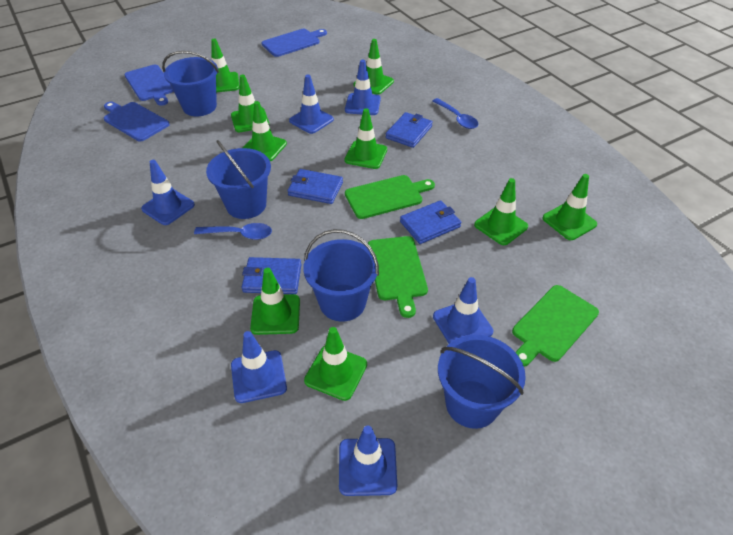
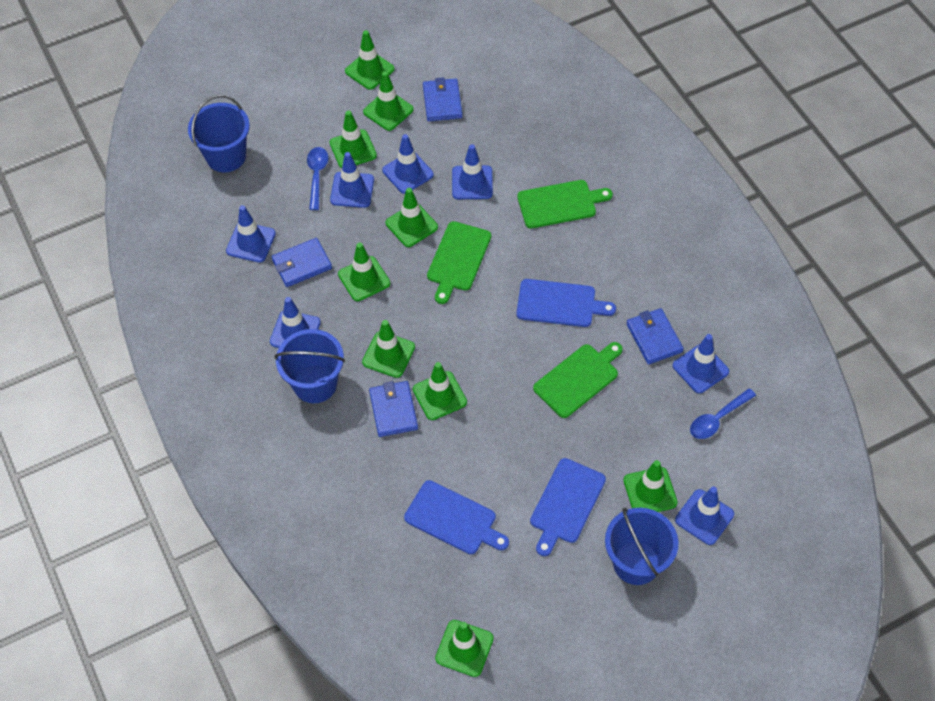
blue bucket: [162,51,219,116] [206,140,271,219] [303,229,379,322] [438,335,526,429] = 4 -> [188,95,250,172] [274,329,345,403] [605,508,679,585] = 3
blue traffic cone: [141,160,195,225] [231,331,287,403] [289,75,334,134] [339,426,397,496] [345,59,381,115] [433,277,493,344] = 6 -> [226,205,276,262] [270,297,321,348] [330,152,374,208] [382,134,434,194] [452,144,493,199] [673,334,729,393] [675,487,734,545] = 7

